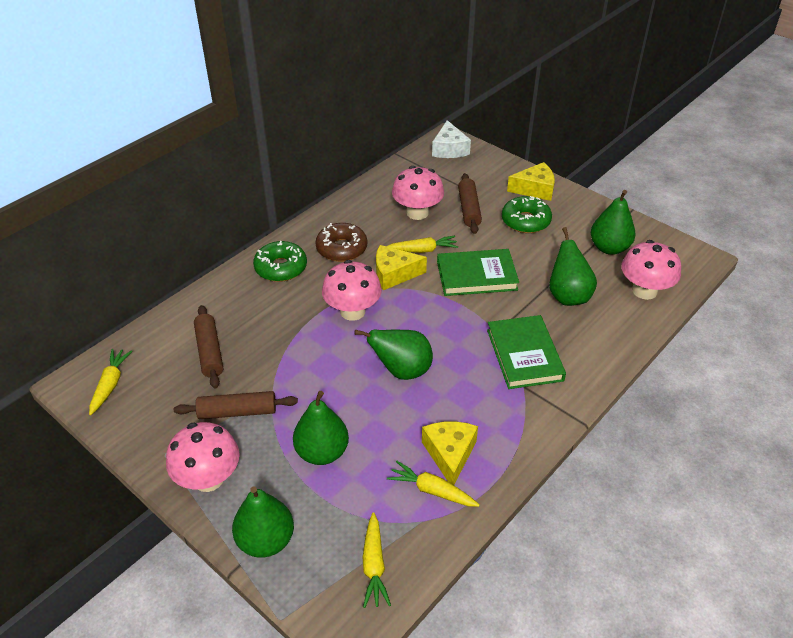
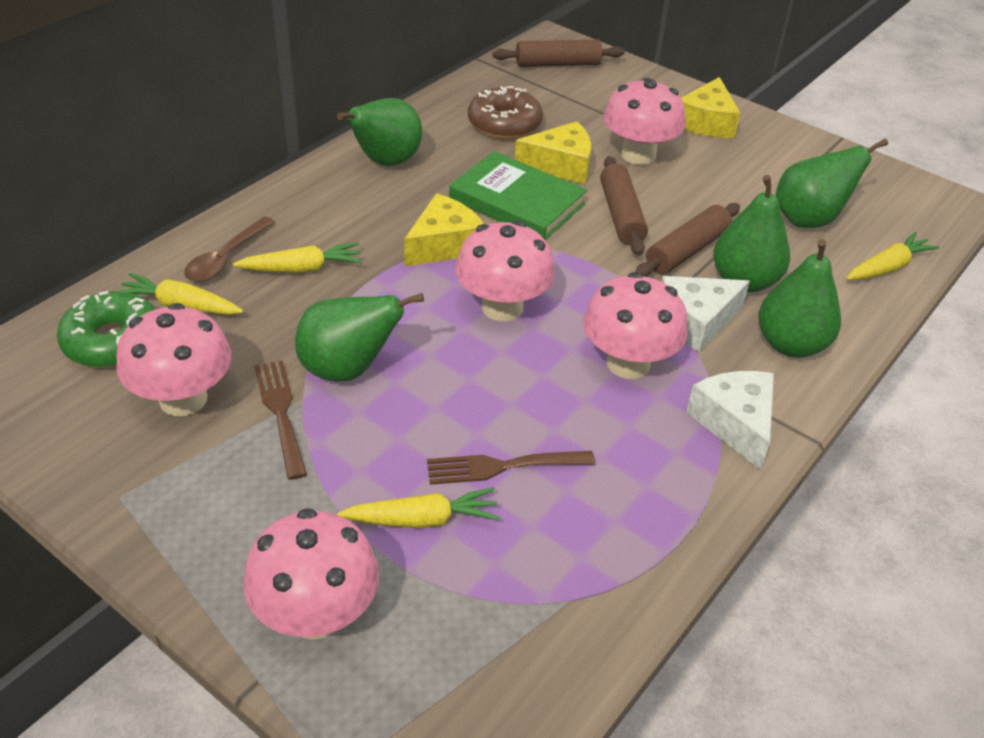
brown fork: none = 0 -> [254,360,307,480] [427,451,595,485] = 2
brown spoon: none = 0 -> [184,216,275,282] = 1
green book: [437,249,519,296] [487,315,566,389] = 2 -> [449,151,587,240] = 1
green donut: [253,241,307,282] [502,196,552,233] = 2 -> [57,291,155,368] = 1
pink mushroom: [166,422,240,492] [322,260,382,321] [392,166,444,220] [621,240,681,300] = 4 -> [116,303,232,416] [243,508,379,640] [455,220,555,321] [583,272,688,379] [603,78,686,165] = 5
white cheese: [432,120,471,158] = 1 -> [662,276,750,352] [686,371,774,470] = 2

